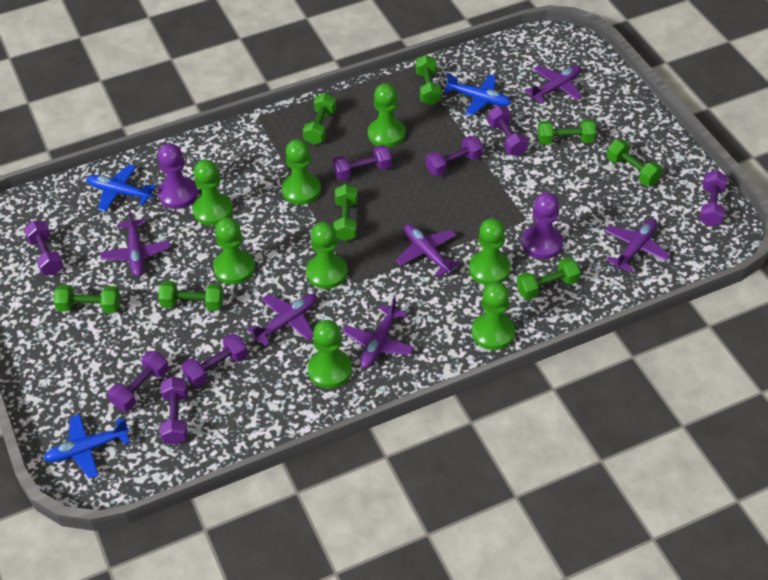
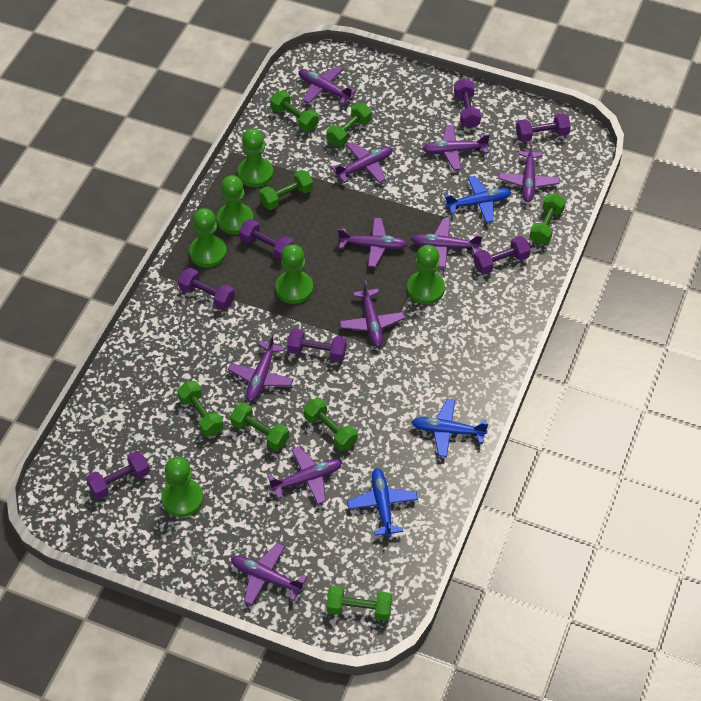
green pawn: [193,160,233,225] [213,217,255,284] [282,139,321,205] [306,222,348,289] [308,320,352,389] [368,83,405,148] [469,218,511,285] [472,282,515,350] = 8 -> [161,457,203,517] [189,208,227,268] [217,175,254,234] [237,128,273,187] [275,244,313,304] [407,245,445,304] = 6
purple dumbbell: [24,221,64,275] [108,351,169,411] [160,376,188,445] [182,333,248,387] [333,145,392,181] [426,136,483,176] [488,106,528,156] [700,170,728,227] = 8 -> [86,451,150,499] [178,268,235,310] [239,219,294,260] [287,329,347,362] [454,79,481,128] [474,236,531,274] [516,113,571,142] = 7
purple pawn: [158,143,198,209] [522,192,563,259] = 2 -> none = 0
purple plane: [100,209,170,277] [247,294,317,346] [343,297,414,369] [396,224,461,277] [525,65,583,103] [605,219,671,272] = 6 -> [228,334,294,402] [231,543,307,606] [267,446,342,505] [299,66,356,104] [331,142,392,183] [338,218,408,268] [339,280,405,347] [411,218,482,268] [422,125,490,170] [498,142,560,202] = 10

